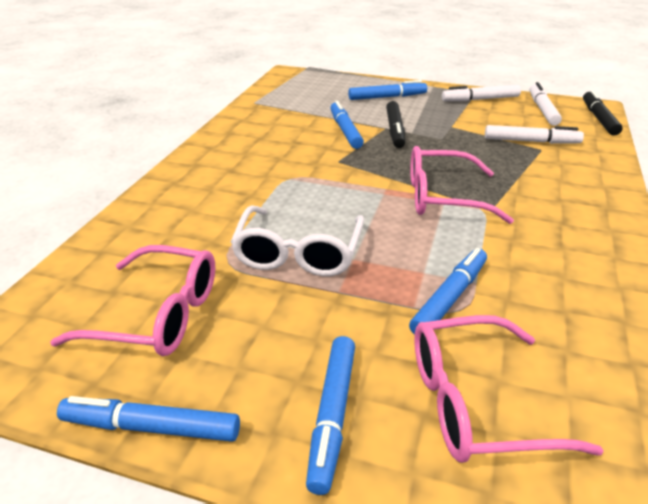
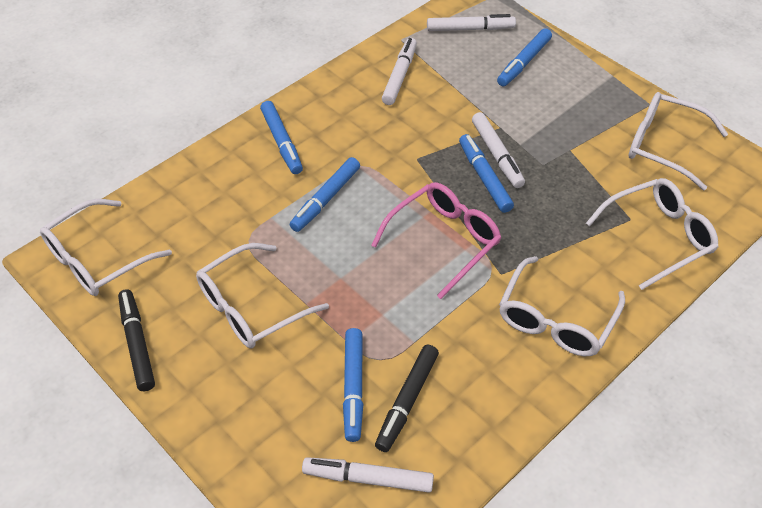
pink glasses: [50,245,215,356] [410,146,514,224] [414,315,604,463] = 3 -> [371,182,501,299] = 1
white glasses: [231,205,364,276] = 1 -> [40,199,172,296] [196,243,329,348] [499,256,625,356] [586,178,718,290] [629,92,728,191] = 5
white marker: [442,85,521,101] [485,125,584,144] [529,82,562,126] = 3 -> [302,457,434,493] [382,38,417,105] [427,14,516,31] [472,112,525,188] = 4

